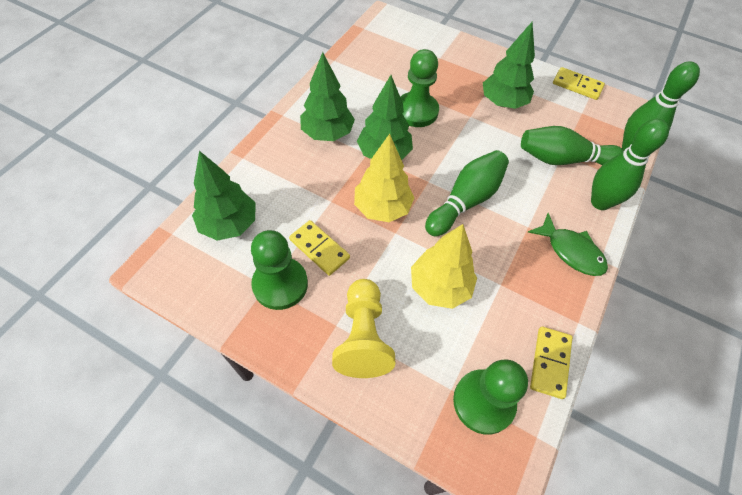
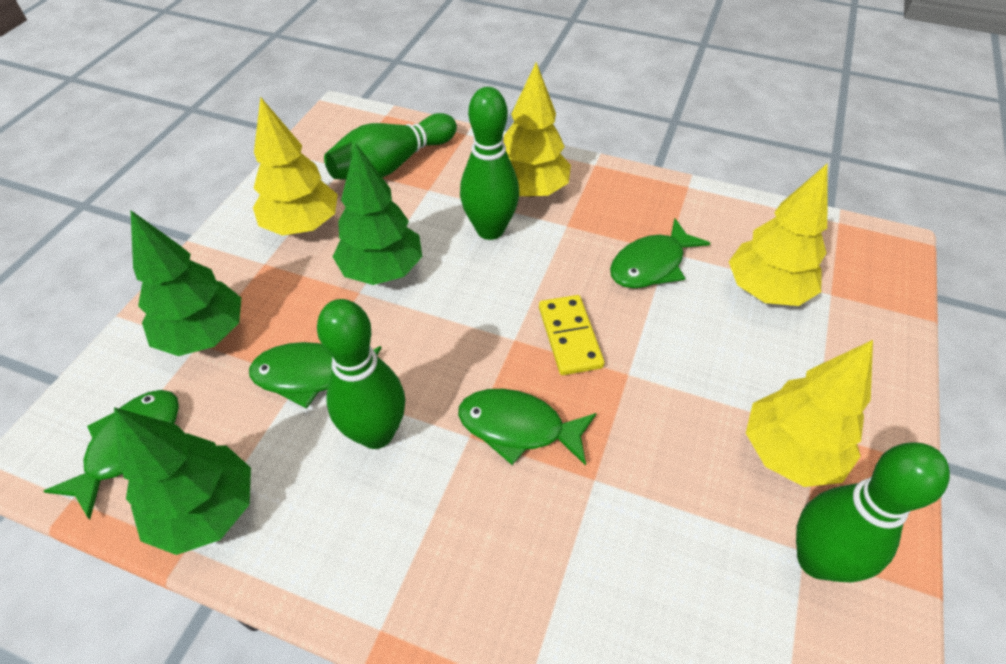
green fish: [528,213,608,276] = 1 -> [44,390,179,520] [249,342,382,409] [458,389,597,466] [610,218,710,288] = 4
green pawn: [251,230,308,310] [400,49,439,127] [453,360,528,435] = 3 -> none = 0
green tree: [192,151,256,241] [300,52,355,141] [357,75,413,160] [483,22,535,109] = 4 -> [114,407,251,555] [131,211,241,356] [333,142,422,285] = 3
yellow domino: [289,220,350,276] [530,327,572,399] [553,67,605,100] = 3 -> [539,295,605,375] = 1
yellow pawn: [332,279,395,378] = 1 -> none = 0
yellow tree: [354,134,414,222] [411,224,477,309] = 2 -> [253,96,338,236] [503,62,571,197] [729,163,828,306] [746,340,873,487] = 4

